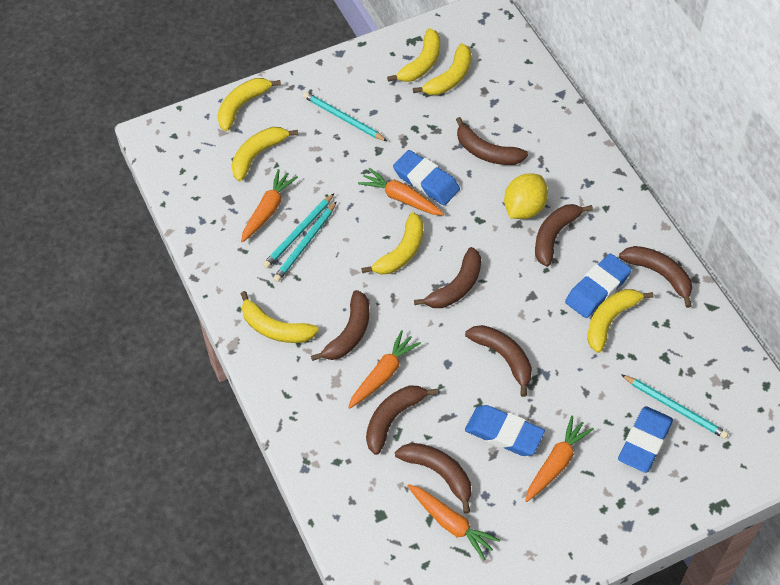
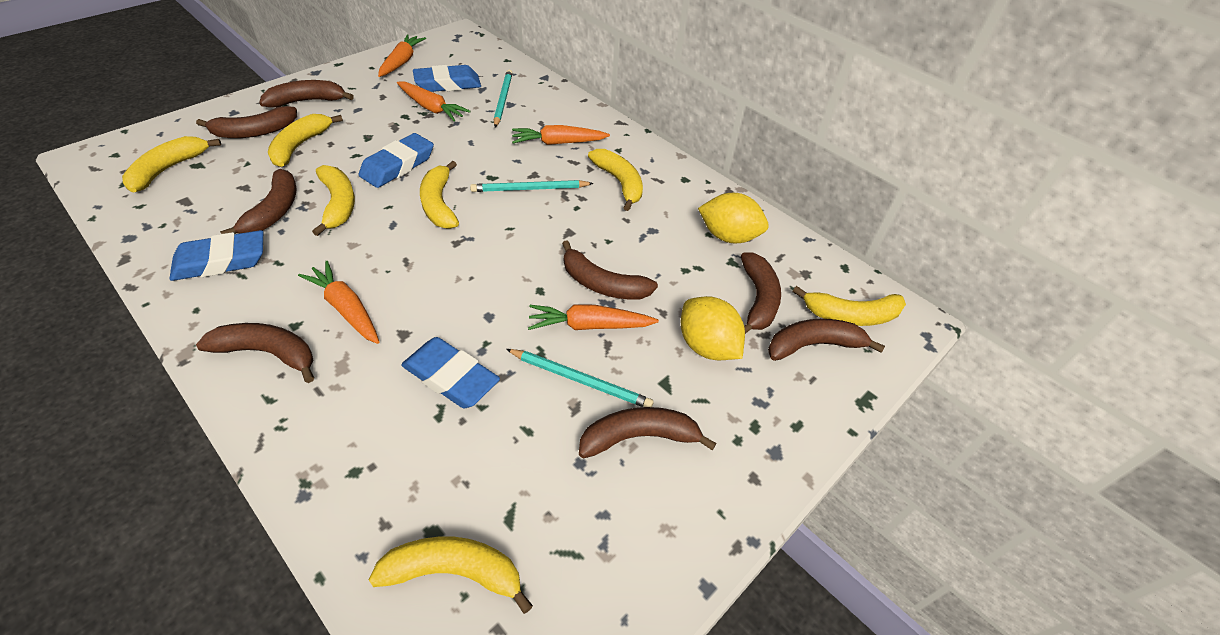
turquoise pencil: [263,193,334,268] [273,201,337,282] [303,92,387,141] [621,374,728,439] = 4 -> [470,180,594,192] [494,70,512,127] [506,349,654,407] = 3
yellow lemon: [504,173,548,219] = 1 -> [681,296,745,360] [698,193,769,243] = 2

